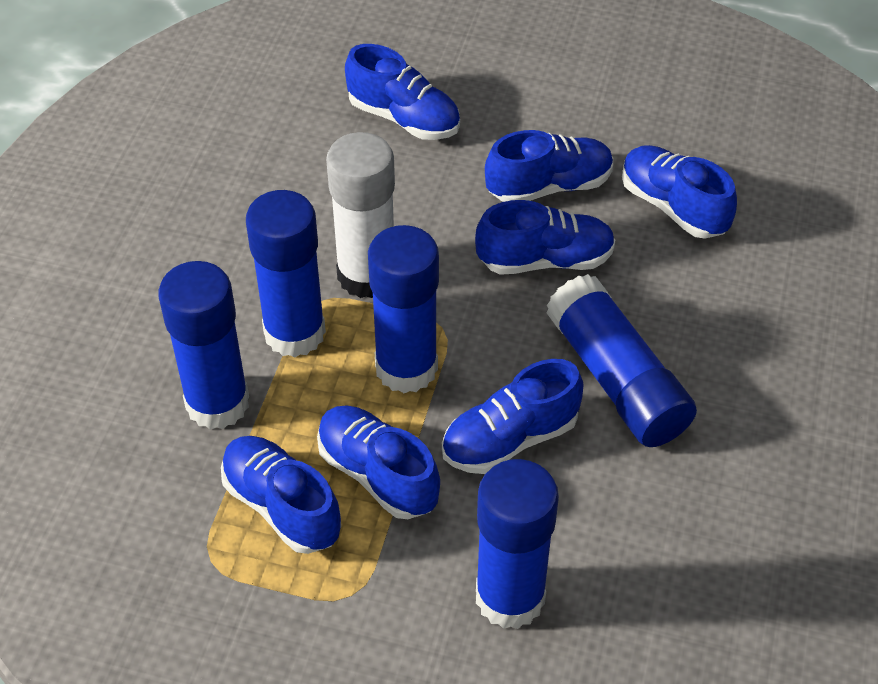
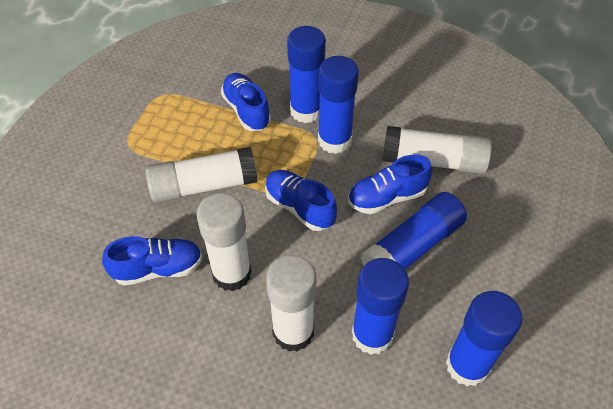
blue shoe: [221,436,341,554] [317,406,440,519] [345,44,460,140] [442,359,583,474] [475,200,615,275] [485,130,613,202] [622,145,737,238] = 7 -> [102,236,203,286] [221,73,271,131] [265,170,337,231] [348,154,432,214] = 4
white glue stick: [326,132,395,298] = 1 -> [146,147,258,203] [196,193,252,291] [266,255,316,352] [383,126,492,174] = 4

